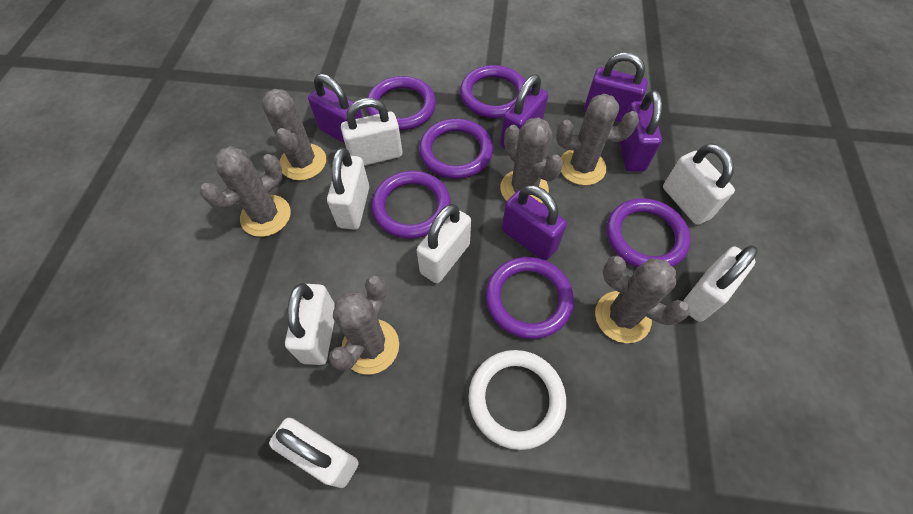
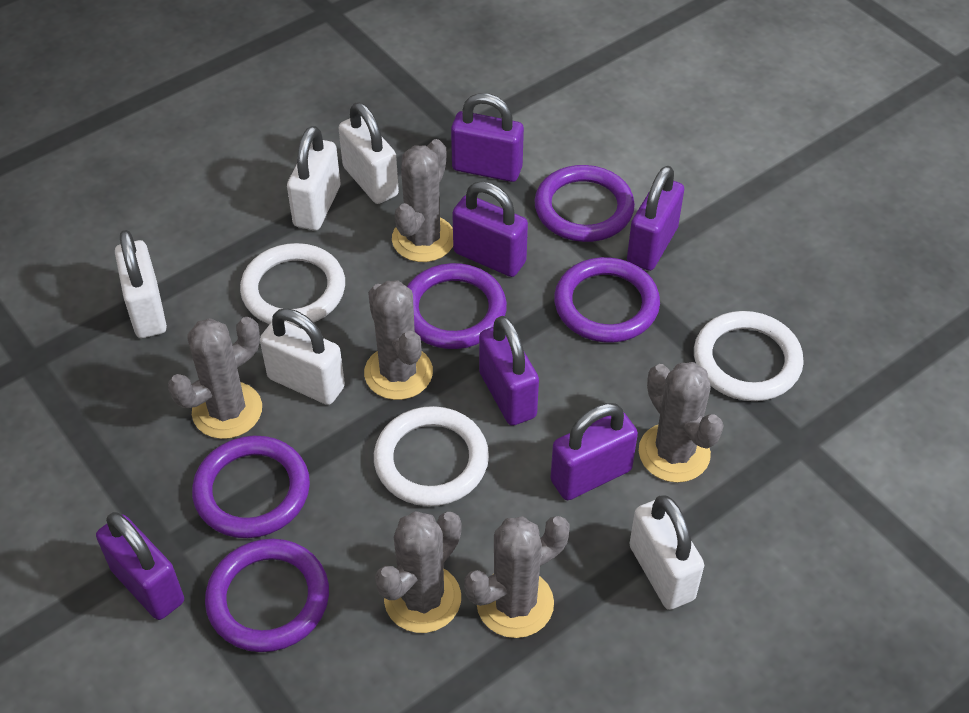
purple padlock: [308,73,363,144] [500,74,548,148] [502,185,567,261] [584,52,648,122] [620,90,662,172] = 5 -> [96,512,184,620] [451,93,524,182] [452,181,528,277] [479,316,539,426] [550,403,638,500] [627,166,684,271] = 6
purple ring: [366,76,436,130] [372,171,451,239] [419,119,493,179] [460,65,525,118] [486,257,574,339] [607,198,691,268] = 6 -> [192,436,310,538] [205,539,329,652] [407,263,507,349] [534,165,635,242] [554,257,660,343] = 5
white padlock: [269,418,359,488] [285,283,335,365] [327,147,369,230] [341,98,402,166] [417,204,471,283] [663,143,735,225] [683,246,758,322] = 7 -> [115,230,167,338] [260,308,345,405] [287,126,341,231] [339,102,399,204] [629,495,704,610] = 5
white ring: [468,350,566,450] = 1 -> [240,243,345,327] [374,406,489,506] [694,311,804,401] = 3

